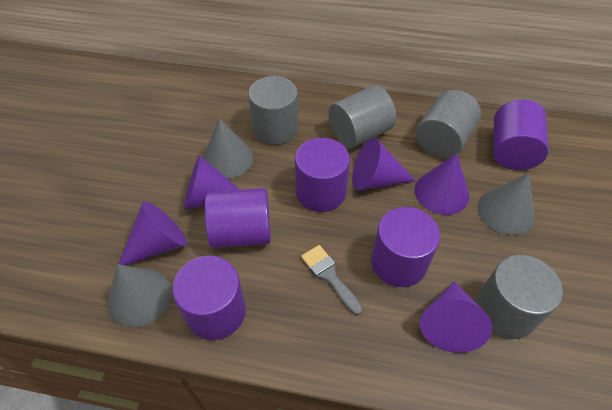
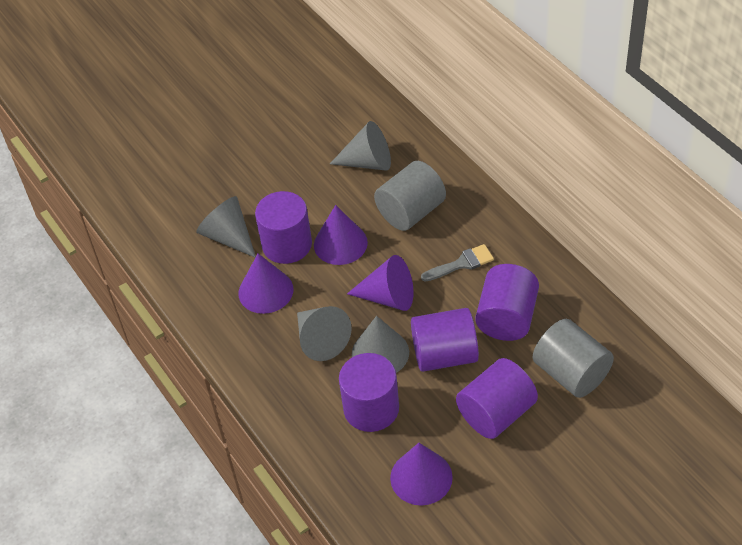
grey cone: [108,264,171,327] [203,118,253,179] [478,173,535,235] = 3 -> [196,196,256,257] [297,306,352,361] [330,121,391,171] [352,316,409,373] = 4
grey cylinder: [248,76,298,145] [328,85,396,148] [416,90,481,159] [476,255,563,339] = 4 -> [374,161,446,231] [533,319,614,398] = 2
purple cone: [119,201,187,265] [184,155,240,210] [352,138,416,190] [415,153,469,215] [420,281,492,353] = 5 -> [239,254,293,314] [314,205,368,265] [347,255,414,311] [390,443,453,506] = 4

